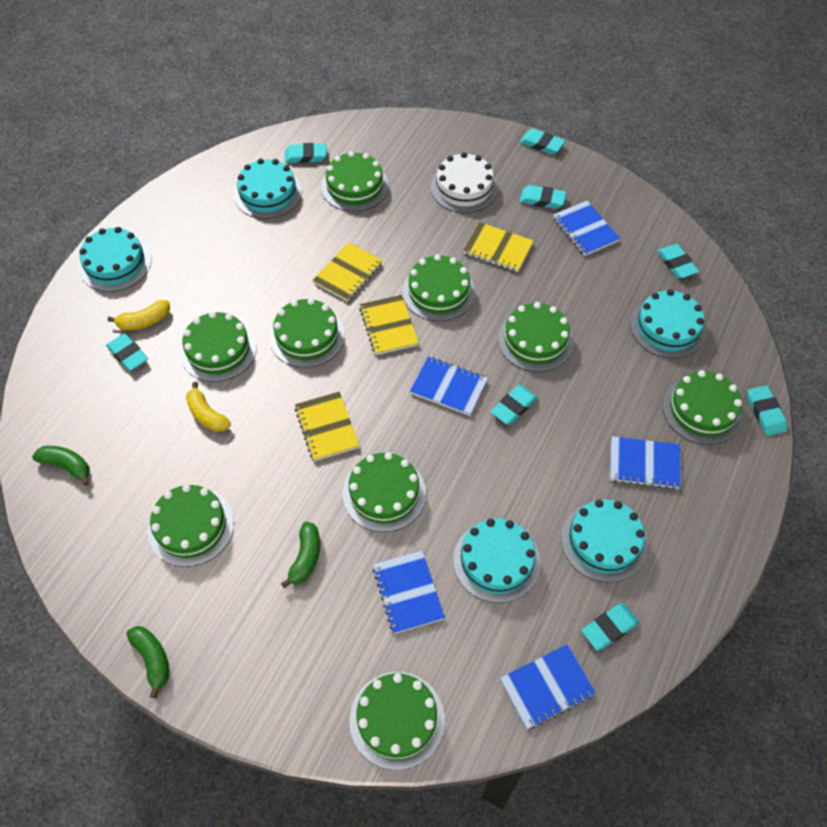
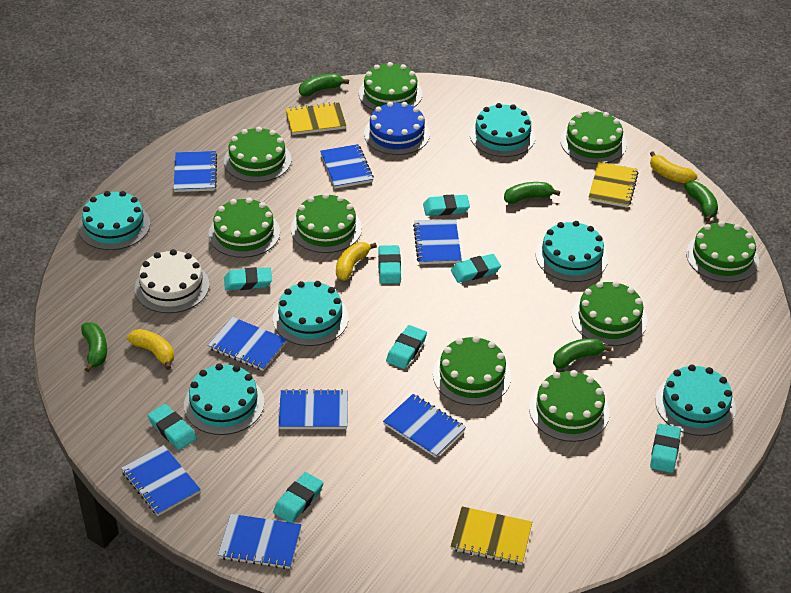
blue cake: none = 0 -> [364,102,430,155] = 1
blue notebook: [373,550,445,634] [410,356,488,416] [500,644,596,729] [553,201,620,256] [610,436,681,489] = 5 -> [121,445,201,516] [174,151,217,192] [208,317,287,371] [218,514,302,569] [279,389,348,429] [320,144,374,189] [383,394,466,458] [413,219,462,264] = 8
green banana: [32,446,90,486] [127,626,169,698] [281,522,320,588] = 3 -> [81,322,107,372] [299,73,349,96] [504,182,560,204] [553,338,612,369] [684,181,718,222] = 5
turquoise cake: [79,227,151,292] [234,158,302,219] [453,519,540,603] [561,499,648,582] [630,289,706,359] = 5 -> [78,191,150,250] [184,363,264,435] [273,281,348,346] [470,103,536,157] [536,221,608,282] [655,364,736,436] = 6
yellow banana: [108,300,170,330] [186,382,231,432] = 2 -> [127,329,174,370] [336,242,377,281] [650,151,698,183] = 3
yellow notebook: [295,391,359,461] [313,242,383,301] [359,295,419,355] [463,222,534,272] = 4 -> [286,102,347,135] [450,506,532,565] [588,162,639,208] = 3

